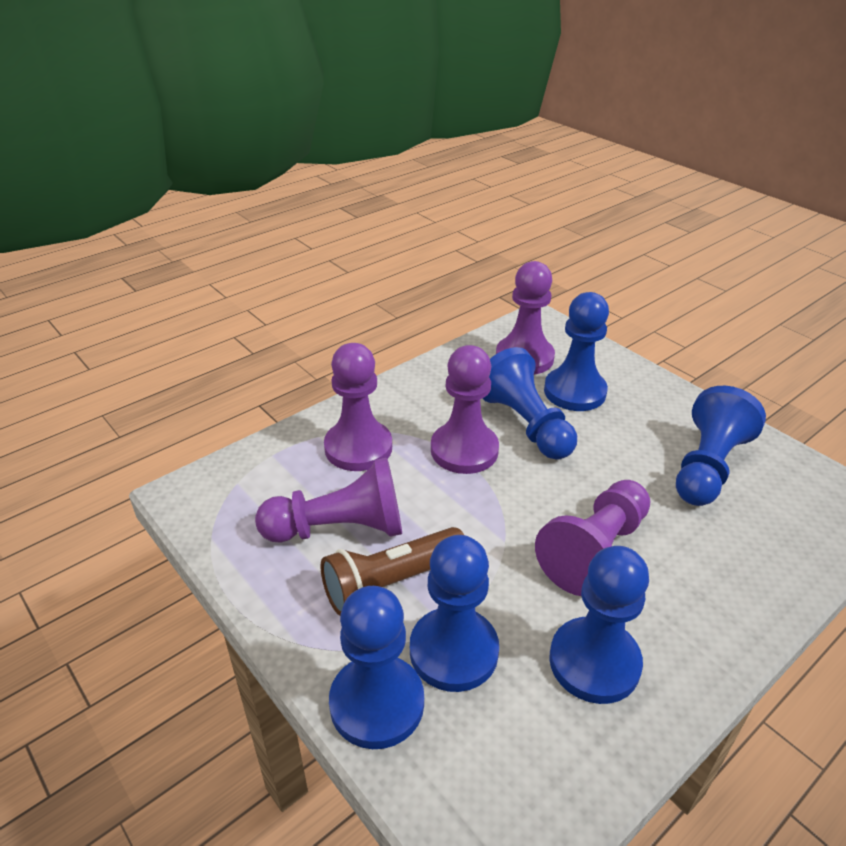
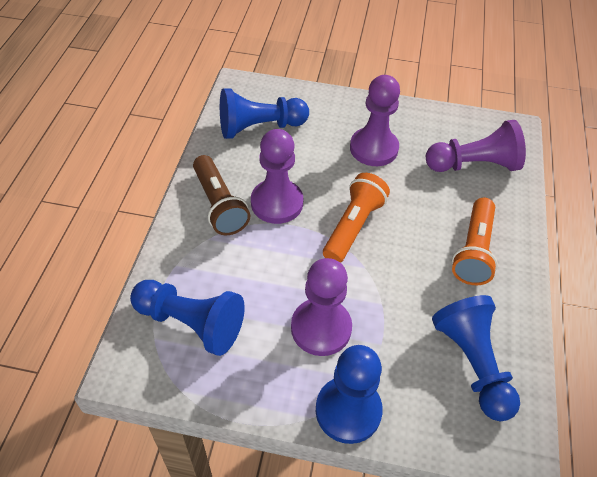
blue pawn: [329,586,424,749] [410,535,499,692] [482,347,577,460] [544,292,609,411] [549,546,649,704] [676,386,766,506] = 6 -> [130,280,245,356] [220,88,309,139] [316,345,383,444] [432,295,520,421] = 4
orange flashlight: none = 0 -> [323,173,390,263] [452,198,498,285] = 2
purple pawn: [255,458,402,543] [324,343,392,471] [431,345,499,474] [496,261,555,374] [535,480,650,596] = 5 -> [251,129,303,224] [291,258,352,356] [350,75,400,166] [426,120,526,172] = 4

